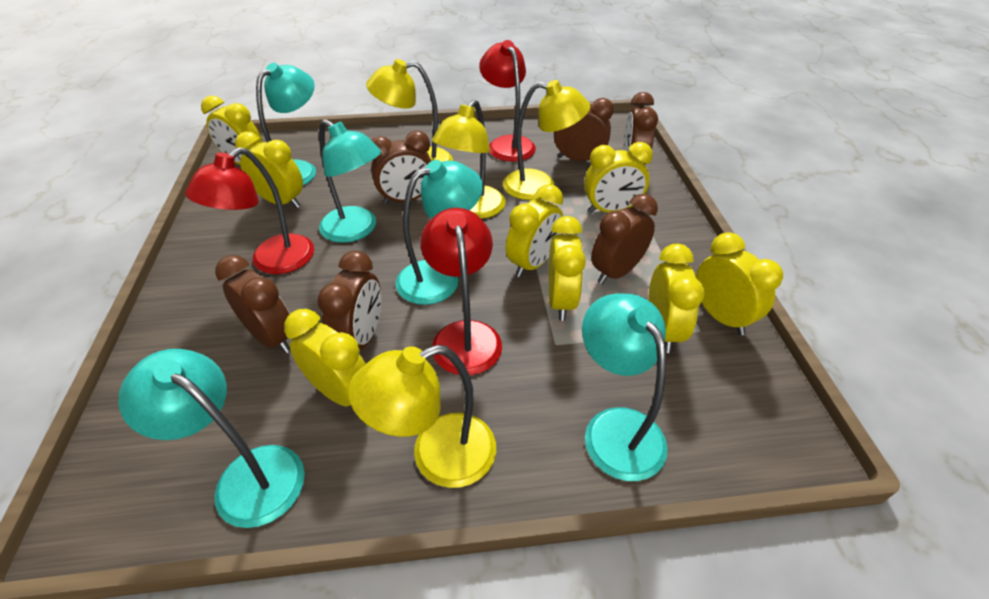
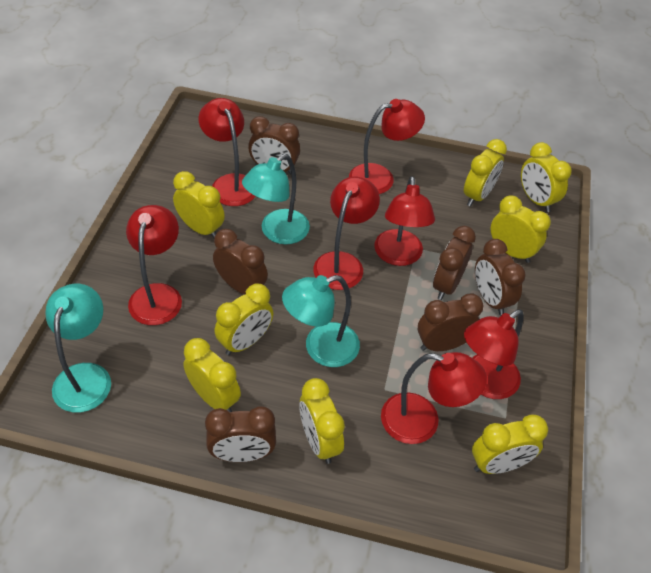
red lamp: [185,147,314,274] [420,208,502,375] [479,40,536,162] = 3 -> [126,205,182,325] [199,98,256,206] [313,177,380,290] [349,99,425,194] [374,176,435,266] [381,352,487,444] [464,309,524,399] = 7
turquoise lamp: [118,349,305,528] [256,63,316,185] [319,119,381,243] [396,160,483,305] [582,294,668,481] = 5 -> [45,284,111,413] [242,154,310,244] [282,275,360,367] = 3
yellow lamp: [348,345,496,488] [366,59,453,162] [432,99,506,219] [503,80,590,200] = 4 -> none = 0

